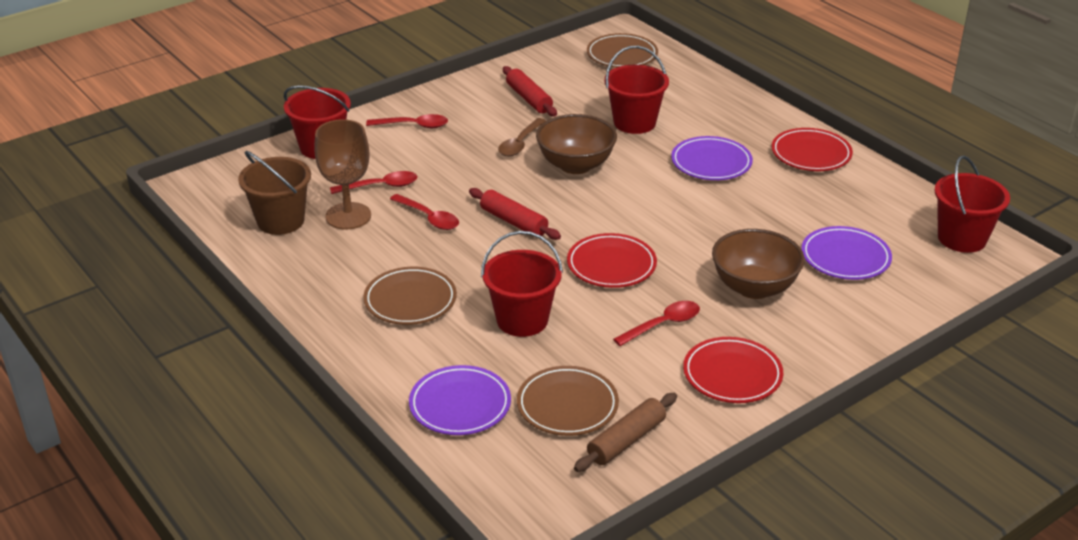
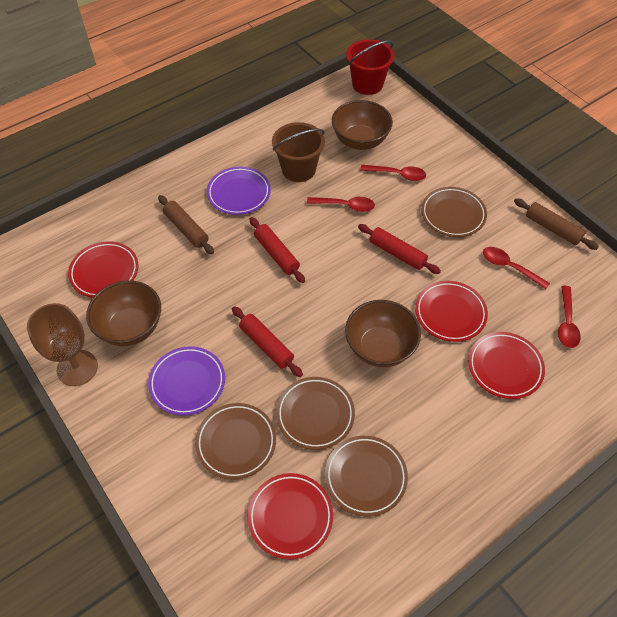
brown bowl: [536,114,617,174] [712,229,805,299] = 2 -> [86,280,161,346] [332,100,393,150] [345,300,421,367] = 3
brown plate: [363,267,457,325] [517,366,619,436] [587,33,658,68] = 3 -> [195,403,276,479] [276,377,355,450] [325,436,408,516] [421,187,487,237] = 4
brown rolling pin: [574,393,677,472] = 1 -> [158,195,214,254] [514,198,599,250] = 2
brown spoon: [498,118,546,157] = 1 -> none = 0
purple plate: [409,365,511,435] [671,136,753,180] [801,226,892,280] = 3 -> [148,346,225,416] [207,167,271,215] = 2
red bucket: [284,85,351,159] [481,231,563,337] [605,46,669,134] [934,156,1010,253] = 4 -> [346,39,394,95] = 1
red plate: [567,233,657,288] [683,337,783,403] [772,128,853,171] = 3 -> [68,241,138,298] [248,473,333,559] [415,281,488,342] [468,332,545,399] = 4
red rolling pin: [469,188,561,240] [503,66,557,116] = 2 -> [232,306,303,377] [249,217,305,283] [358,224,441,274] = 3

